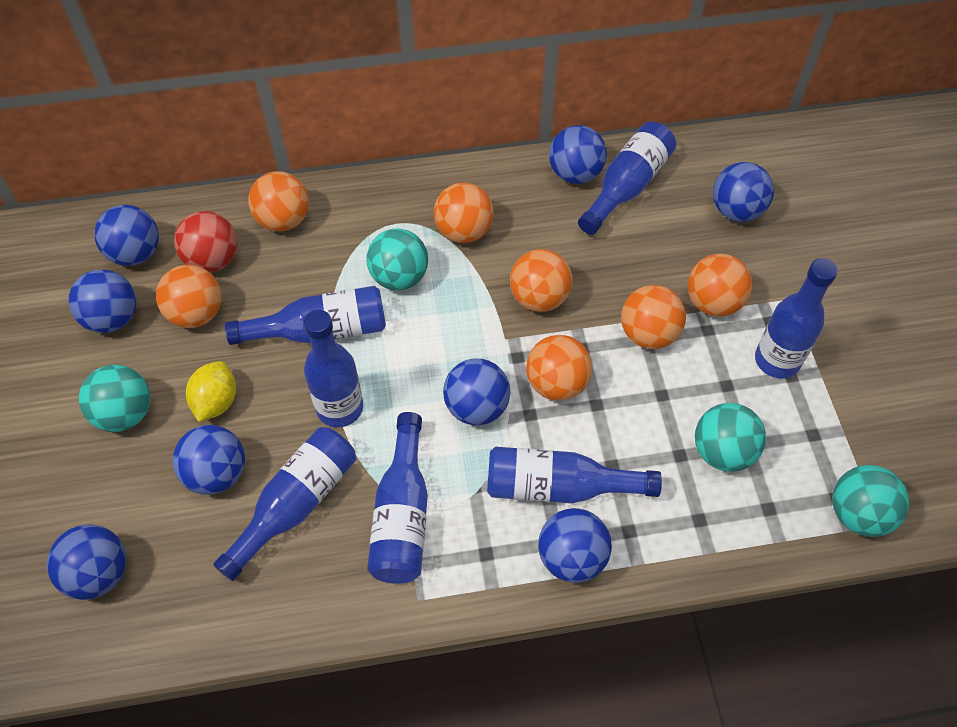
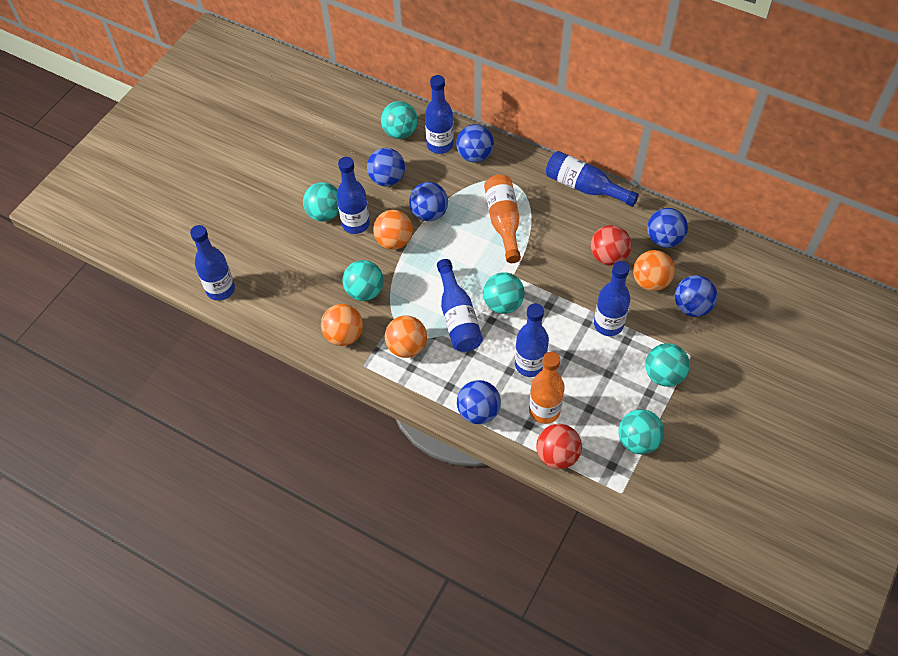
blue ball: [47,525,126,600] [69,270,136,333] [94,205,159,266] [173,425,245,495] [443,358,510,425] [538,508,612,583] [549,125,607,184] [713,162,774,222] = 8 -> [367,148,405,186] [409,182,448,221] [456,124,494,162] [457,380,501,424] [647,208,688,248] [675,275,717,317] = 6
orange ball: [156,265,222,328] [248,171,309,231] [434,182,494,243] [510,249,573,312] [526,335,592,401] [621,285,686,349] [688,254,752,317] = 7 -> [321,304,363,346] [373,210,413,250] [385,316,427,358] [633,250,675,291] = 4
orange bottle: none = 0 -> [484,175,521,263] [529,352,565,424] = 2
red ball: [174,211,237,272] = 1 -> [537,424,582,469] [591,225,631,265] = 2
turquoise ball: [79,365,150,432] [366,229,428,290] [695,403,766,472] [832,465,909,537] = 4 -> [303,182,339,222] [343,260,384,301] [381,101,418,139] [483,272,524,314] [618,409,664,455] [645,343,690,387] = 6
yellow lemon: [186,361,236,422] = 1 -> none = 0

